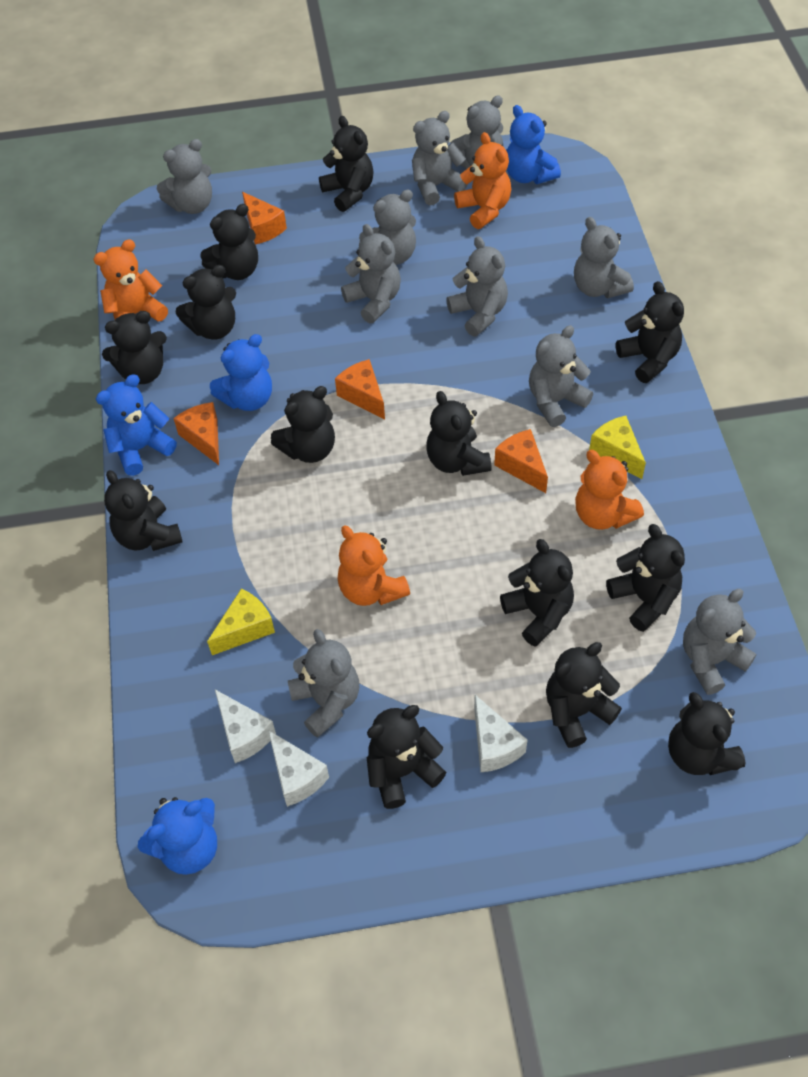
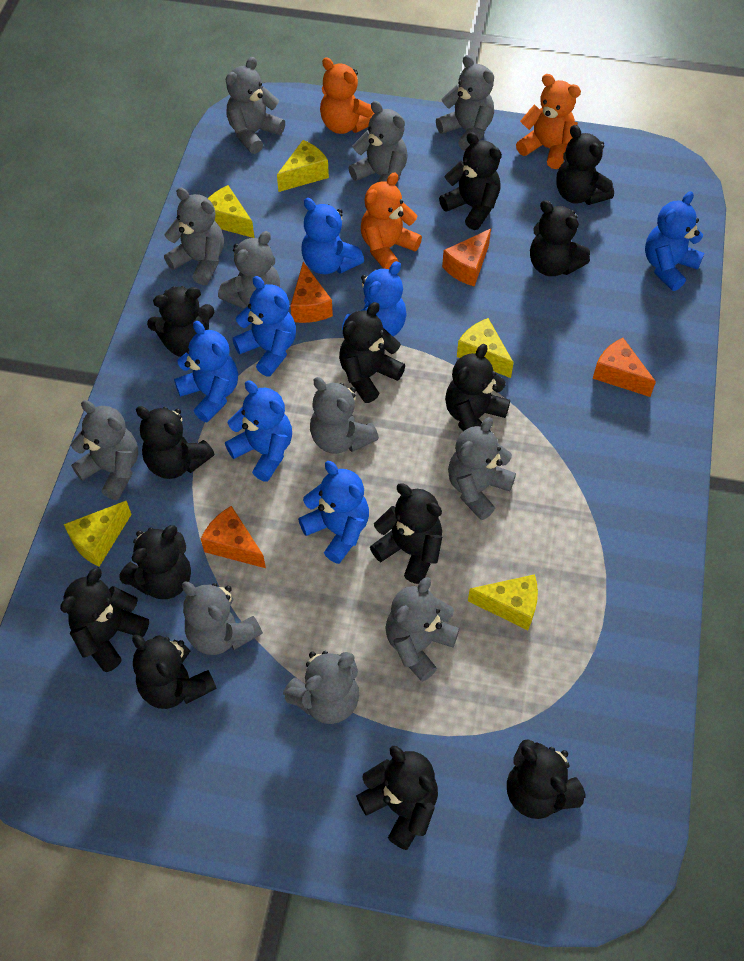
blue teddy bear: [96,374,177,476] [138,797,217,875] [210,334,272,411] [506,105,561,184] = 4 -> [174,321,238,422] [225,380,292,482] [232,276,296,377] [298,461,369,564] [301,198,364,274] [342,261,407,337] [645,191,704,291] = 7
grey teddy bear: [157,139,212,214] [288,629,359,738] [341,224,401,323] [359,190,416,265] [412,111,468,205] [446,236,508,336] [450,95,504,169] [529,325,593,427] [574,217,634,298] [683,589,756,695] = 10 -> [71,400,138,500] [164,188,224,285] [182,581,263,655] [218,231,280,308] [226,57,285,154] [283,651,359,724] [310,377,379,454] [348,101,408,185] [385,577,460,682] [436,55,494,151] [448,417,516,520] = 11
orange teddy bear: [93,239,168,321] [337,526,410,606] [454,132,511,229] [575,450,644,530] = 4 -> [320,57,375,134] [361,173,422,269] [516,74,581,169] = 3
white cheese: [215,690,276,763] [268,730,329,807] [474,695,527,772] = 3 -> none = 0
yellow cheese: [207,589,275,655] [589,416,646,479] = 2 -> [64,501,132,567] [208,185,254,238] [277,140,329,192] [457,318,514,378] [468,574,538,630] = 5

